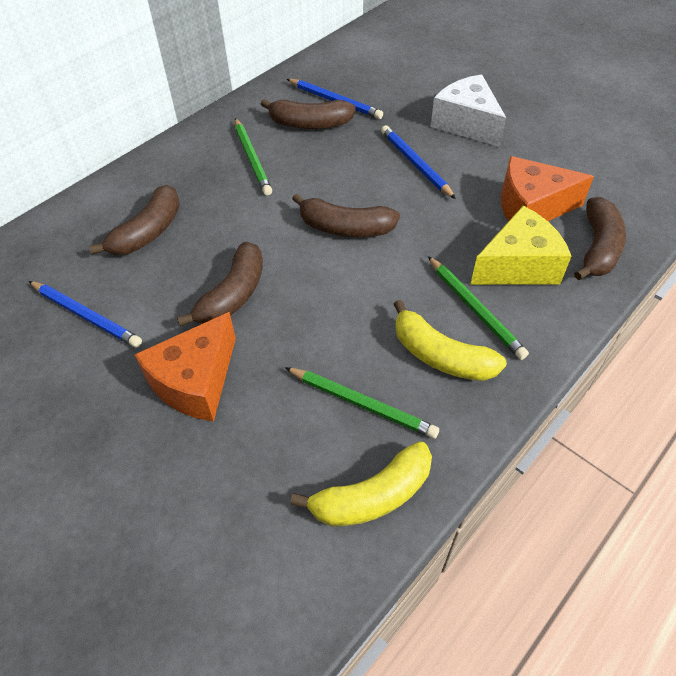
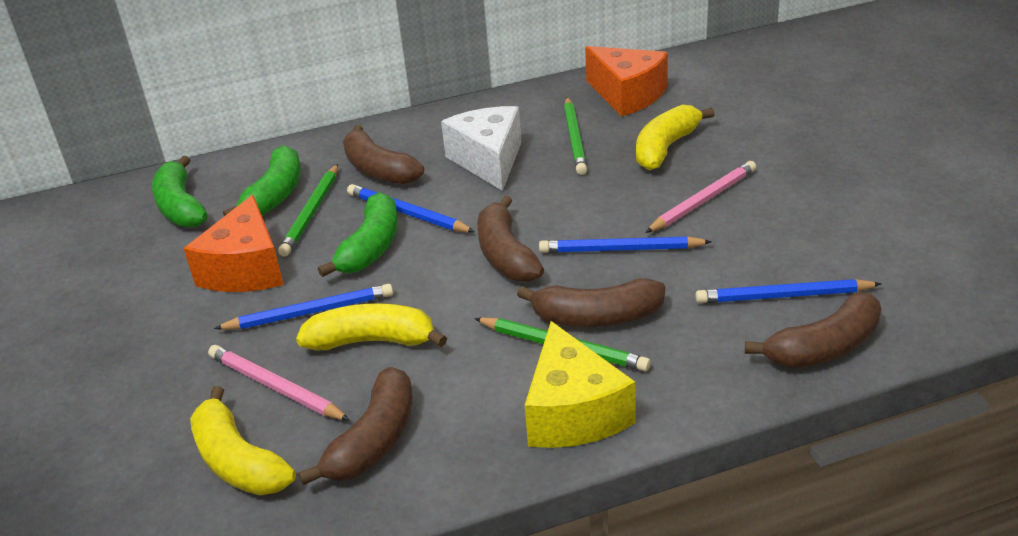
blue pencil: [29,281,142,347] [287,79,383,119] [381,125,456,199] = 3 -> [214,284,393,330] [347,184,475,232] [539,236,712,253] [695,279,881,303] = 4
green banana: none = 0 -> [152,156,208,228] [223,145,301,216] [318,192,398,277] = 3
pink pencil: none = 0 -> [208,345,350,421] [645,161,756,233] = 2
yellow banana: [291,441,432,527] [393,300,507,381] = 2 -> [190,386,296,495] [296,303,447,350] [636,105,715,170] = 3

